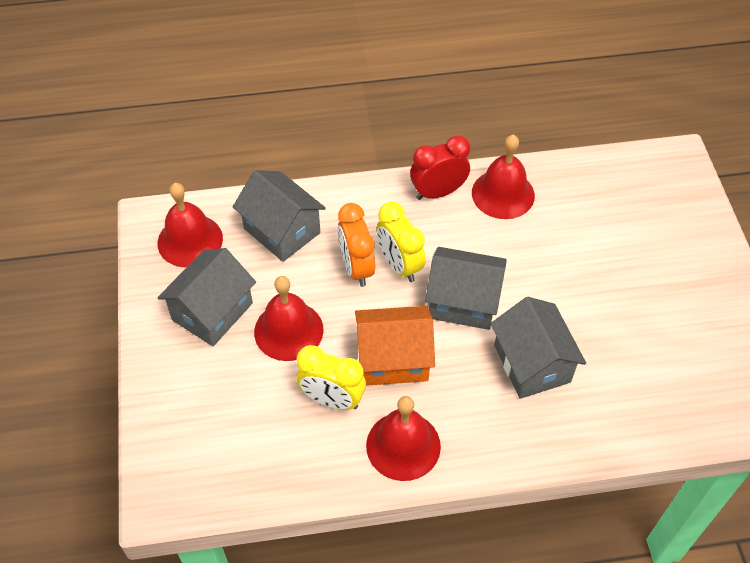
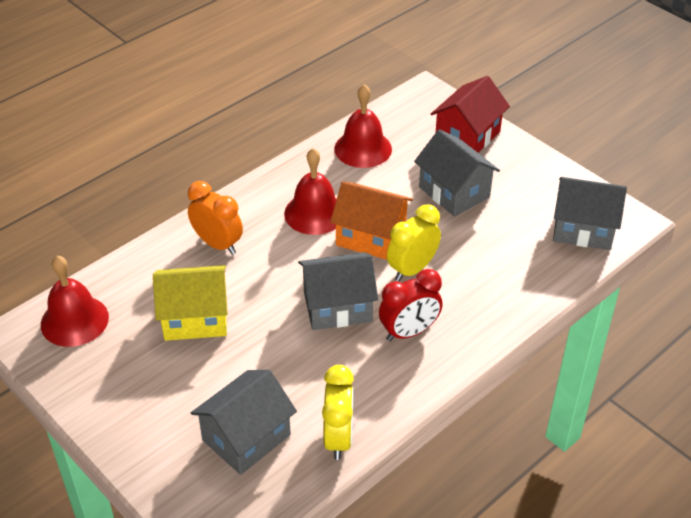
red bell: [158,183,223,268] [254,276,323,361] [366,396,441,481] [472,135,535,219] = 4 -> [41,256,109,347] [284,148,337,235] [334,84,392,168] = 3
red house: none = 0 -> [431,76,510,153] = 1
yellow house: none = 0 -> [153,265,228,341] = 1

